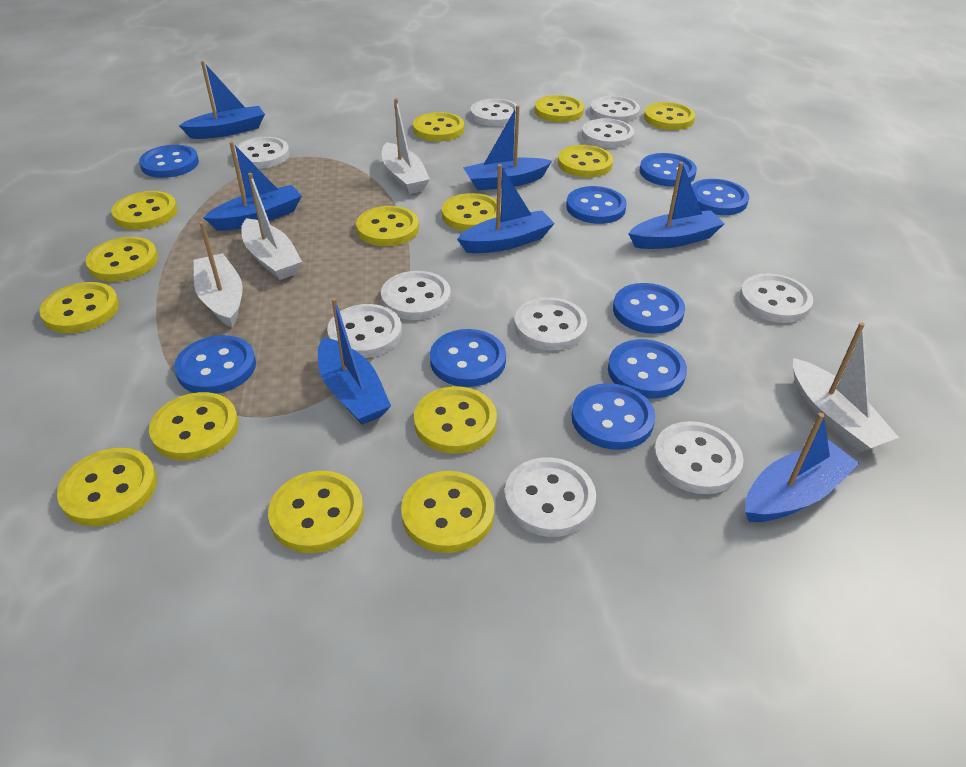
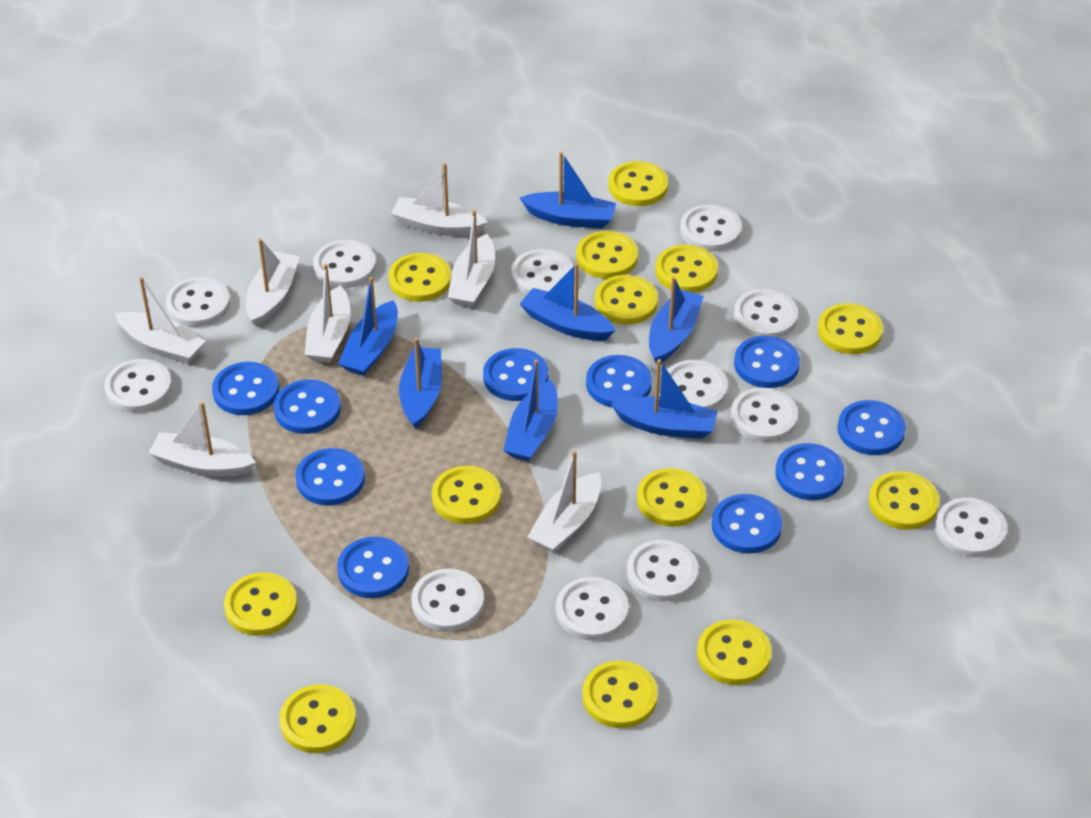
blue button: [139,145,199,178] [174,335,256,394] [430,329,506,387] [566,186,627,224] [572,383,655,450] [608,339,687,398] [613,283,685,334] [639,153,697,187] [691,179,749,215] = 9 -> [212,362,279,415] [273,380,341,434] [295,448,365,505] [337,537,409,598] [483,348,549,401] [586,355,652,408] [712,494,782,553] [734,336,800,388] [775,443,845,500] [838,400,906,455] = 10
white boat: [194,221,243,328] [241,173,302,280] [382,98,430,194] [793,322,899,453] = 4 -> [115,277,206,364] [149,402,256,477] [246,239,299,327] [305,264,351,363] [391,163,488,236] [448,210,495,308] [528,451,601,553] = 7
white button: [234,137,290,169] [327,304,402,358] [381,271,451,320] [470,99,520,126] [505,457,596,537] [514,297,587,350] [582,118,634,148] [590,96,640,122] [653,421,744,494] [740,274,813,323] = 10 -> [105,359,172,412] [166,277,230,327] [313,240,376,288] [411,569,484,632] [511,249,573,295] [556,577,629,640] [627,540,698,602] [667,360,728,410] [680,204,742,251] [731,388,798,442] [734,289,798,338] [935,498,1007,557] = 12
yellow button: [40,282,119,333] [57,448,157,526] [86,237,158,282] [111,191,177,230] [149,392,239,461] [268,471,364,553] [356,206,419,246] [401,471,494,553] [413,112,464,141] [414,386,497,454] [442,193,501,231] [535,95,584,122] [558,145,613,177] [644,102,695,130] = 14 -> [224,572,297,636] [280,684,356,753] [389,253,451,302] [432,466,501,524] [576,231,638,279] [582,661,658,728] [595,275,658,325] [608,161,668,206] [637,468,706,527] [655,245,718,293] [697,620,772,685] [818,303,883,354] [869,471,939,530] = 13

